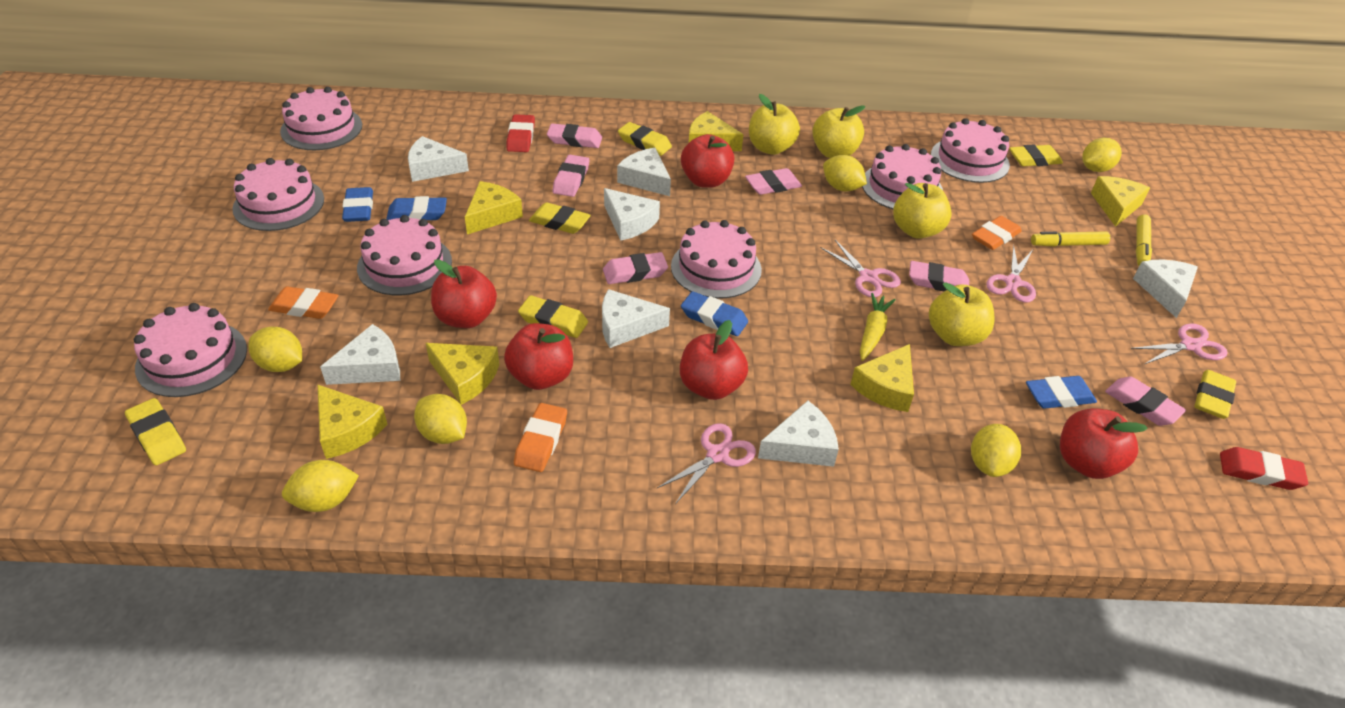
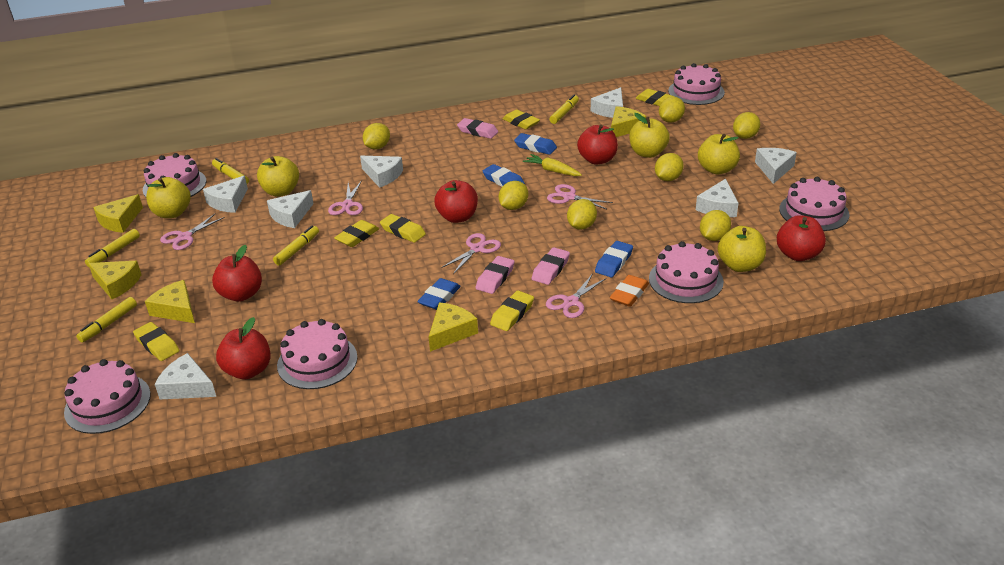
orange eraser: [268,286,339,319] [514,403,567,472] [972,216,1022,250] = 3 -> [610,275,649,307] = 1
pink cake: [134,303,247,397] [232,158,324,231] [280,87,362,150] [357,215,452,295] [671,220,762,298] [862,144,943,209] [931,118,1010,183] = 7 -> [64,359,151,434] [143,153,206,197] [277,319,358,389] [649,241,724,303] [668,63,725,105] [779,177,849,231] = 6
pink eraser: [547,123,602,148] [552,155,589,197] [603,252,668,284] [745,168,802,195] [909,261,969,292] [1105,376,1186,426] = 6 -> [457,118,498,139] [476,256,515,294] [532,247,570,285] = 3
pink scissors: [657,423,756,504] [820,240,901,297] [986,245,1036,302] [1131,323,1228,364] = 4 -> [160,213,225,250] [328,181,363,215] [441,233,501,274] [546,273,606,318] [547,184,613,209] = 5
red eraser: [506,114,535,152] [1220,447,1308,490] = 2 -> none = 0
yellow apple: [749,94,800,155] [812,105,865,158] [893,183,952,239] [929,282,995,346] = 4 -> [146,177,191,218] [257,156,299,196] [629,113,670,158] [698,134,740,174] [718,226,766,272] = 5
yellow cheese: [318,385,387,459] [426,343,500,405] [465,181,523,234] [689,111,744,151] [850,344,914,412] [1091,176,1150,227] = 6 -> [88,261,142,299] [93,194,143,233] [145,280,195,323] [429,302,478,352] [611,106,646,137] = 5
yellow lemon: [248,327,302,372] [282,460,359,512] [414,394,467,444] [823,155,867,191] [971,424,1021,477] [1082,138,1122,172] = 6 -> [363,123,390,149] [499,181,528,210] [567,199,597,230] [655,153,684,181] [659,97,685,123] [700,210,731,241] [733,112,760,139] = 7
yellow marker: [1031,231,1110,247] [1136,214,1152,266] = 2 -> [76,297,137,343] [85,229,140,267] [212,158,249,184] [273,226,319,266] [549,95,579,124] = 5

